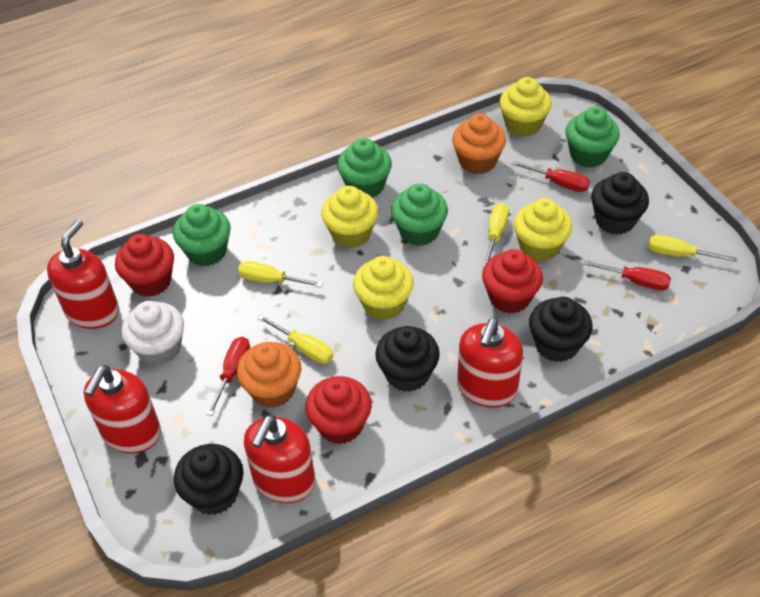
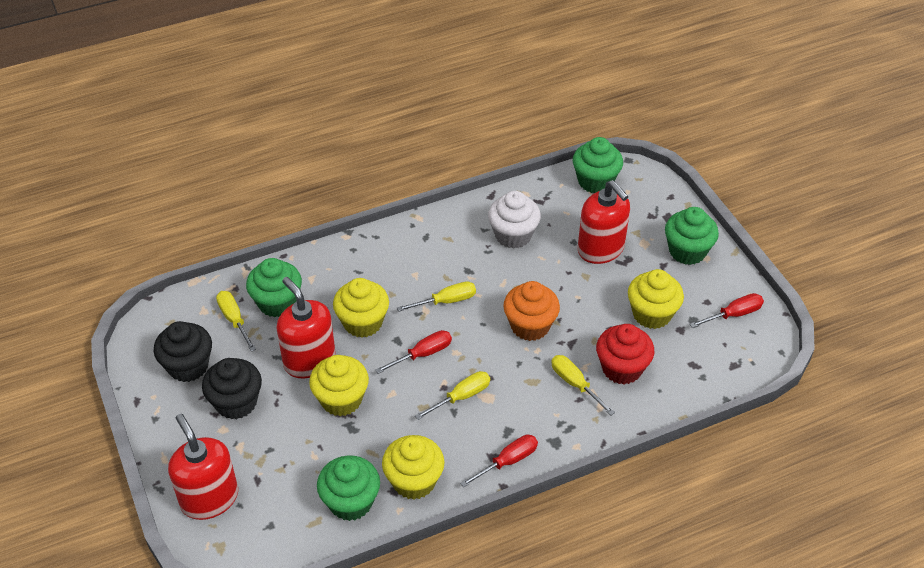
black cupcake: [174,444,243,515] [375,326,440,392] [529,297,593,362] [591,172,649,235] = 4 -> [154,321,212,382] [202,358,262,419] = 2
orange cupcake: [237,342,301,408] [452,113,506,174] = 2 -> [503,281,560,341] = 1
red cupcake: [115,234,174,297] [305,376,372,444] [482,249,543,314] = 3 -> [596,324,654,384] = 1
red soap dispenser: [47,220,119,329] [84,365,161,454] [244,415,315,503] [457,318,523,408] = 4 -> [168,414,238,520] [277,277,336,378] [578,180,630,264] = 3

